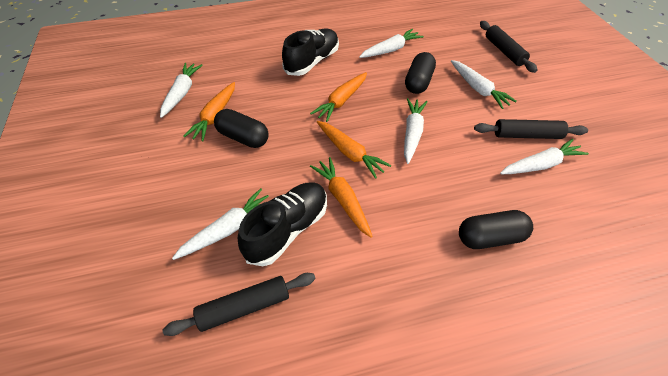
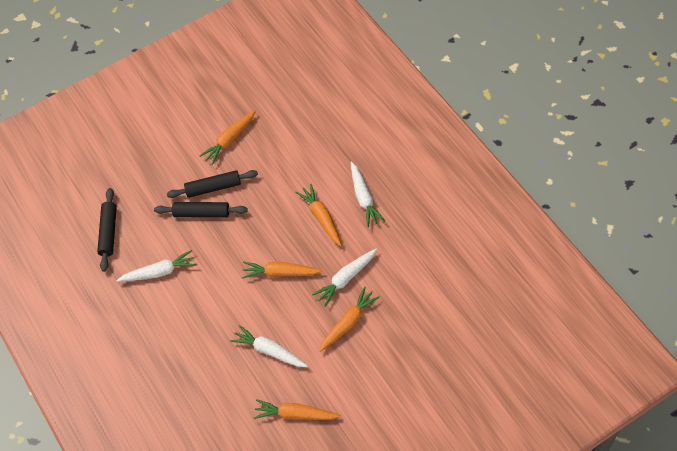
black capsule: [214,109,269,148] [405,52,436,94] [459,210,533,249] = 3 -> none = 0
black shoe: [238,182,327,266] [282,29,339,76] = 2 -> none = 0
orange carrot: [183,82,235,142] [310,72,367,122] [310,157,373,238] [317,121,392,179] = 4 -> [200,110,256,165] [242,261,323,279] [254,399,341,420] [295,184,342,246] [319,287,380,352] = 5
white carrot: [160,63,203,118] [172,188,269,260] [359,29,424,58] [404,98,427,164] [451,60,517,109] [500,139,589,174] = 6 -> [116,250,196,282] [230,325,308,367] [312,249,377,307] [351,162,385,227] = 4

